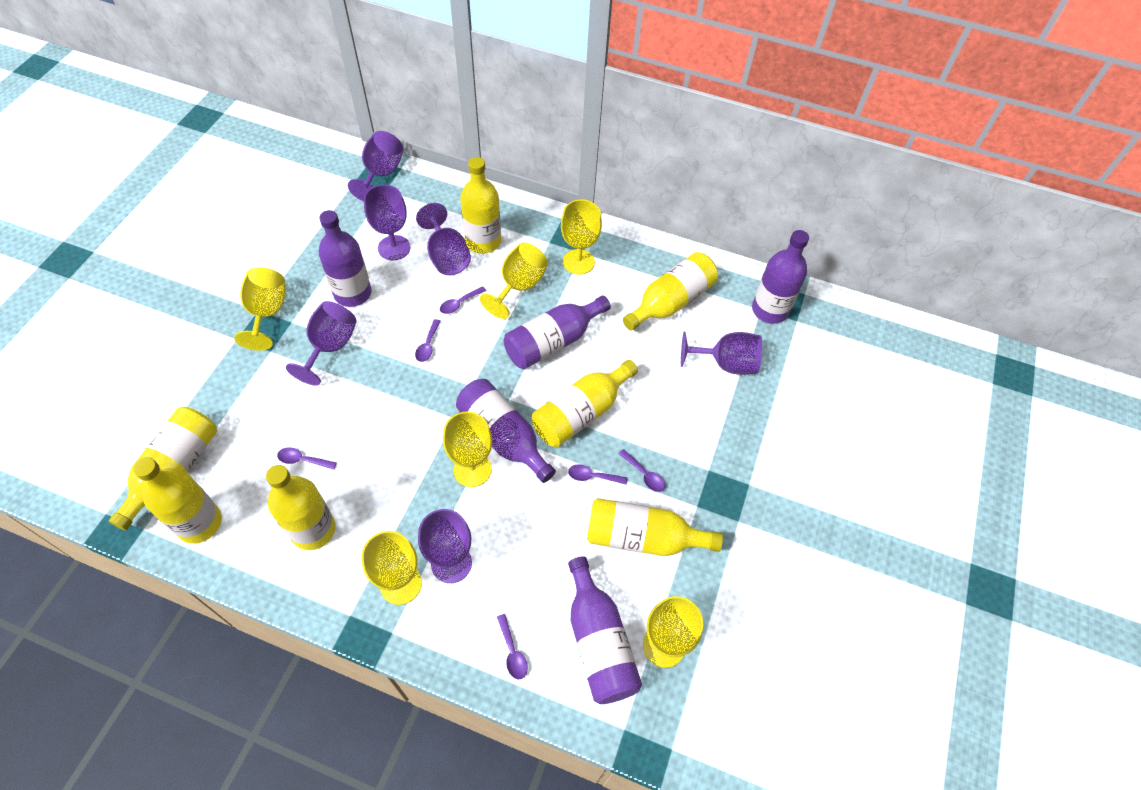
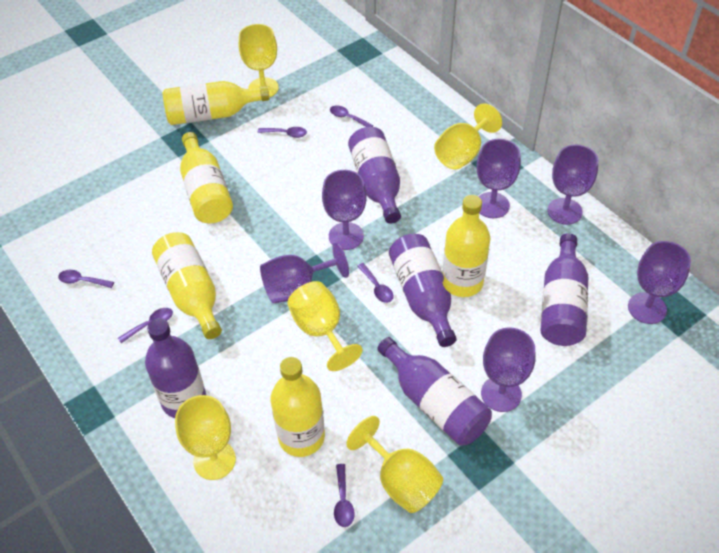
yellow bottle: [109,407,217,531] [133,457,222,544] [266,465,336,550] [460,157,501,254] [532,360,638,447] [587,498,723,556] [623,252,718,331] = 7 -> [152,232,222,339] [163,81,269,125] [180,132,233,223] [271,357,325,457] [443,195,490,297] = 5
yellow goblet: [234,267,285,351] [362,531,422,605] [443,412,492,487] [480,243,548,319] [561,200,602,275] [643,596,703,668] = 6 -> [175,395,236,480] [239,24,279,97] [287,281,363,371] [346,416,443,513] [434,103,502,170] = 5

